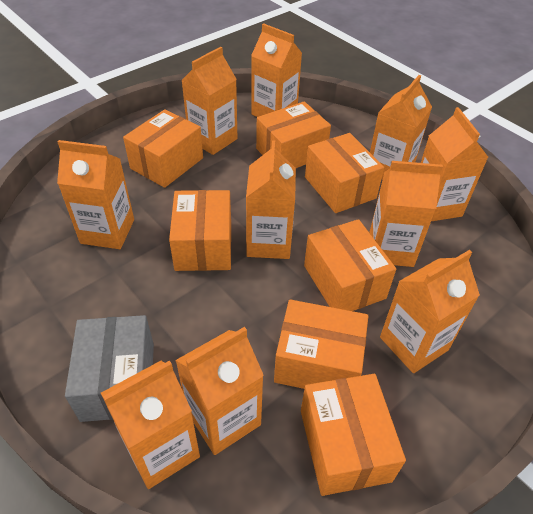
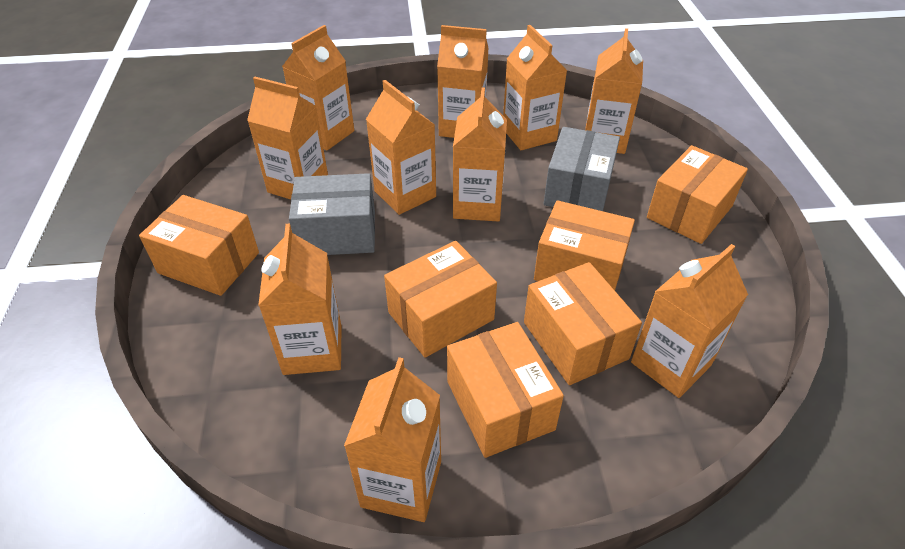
grey box: [65,315,154,422] = 1 -> [289,173,375,255] [544,127,620,211] = 2
orange box: [123,109,203,188] [169,190,231,271] [256,101,331,168] [274,299,368,389] [301,374,406,496] [304,219,396,311] [305,133,384,213] = 7 -> [139,195,259,296] [384,241,497,358] [447,322,564,458] [524,262,642,385] [534,200,635,290] [647,145,748,244] = 6

